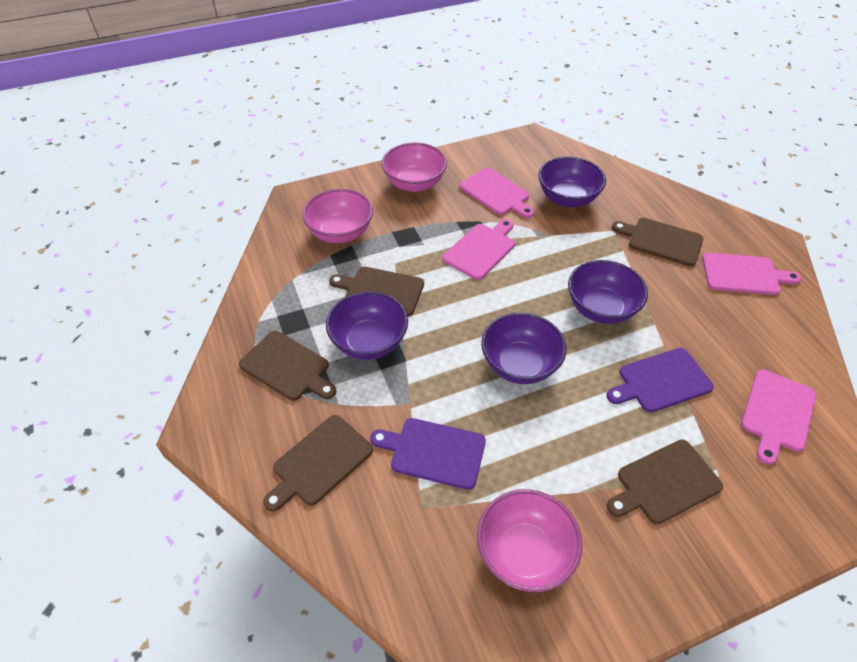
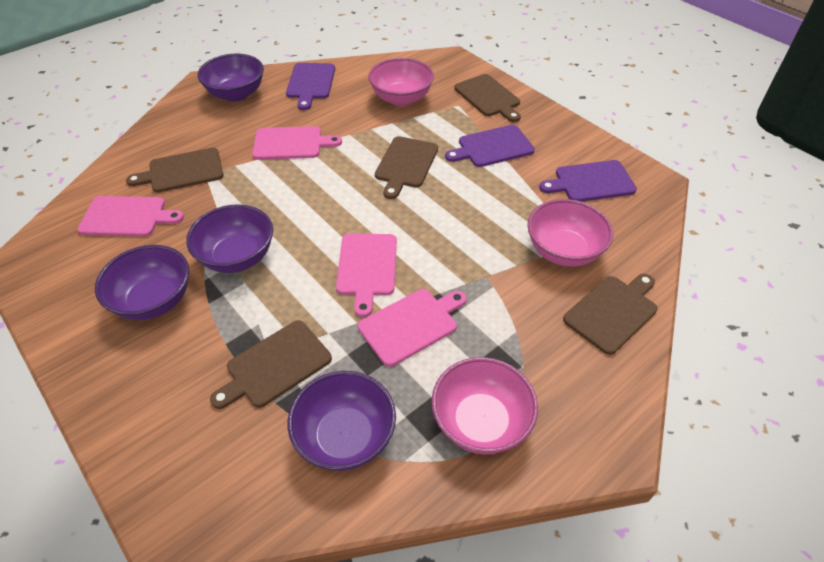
purple cutting board: [370,418,486,490] [607,348,714,413] = 2 -> [286,63,335,110] [445,125,535,167] [539,160,637,202] = 3

